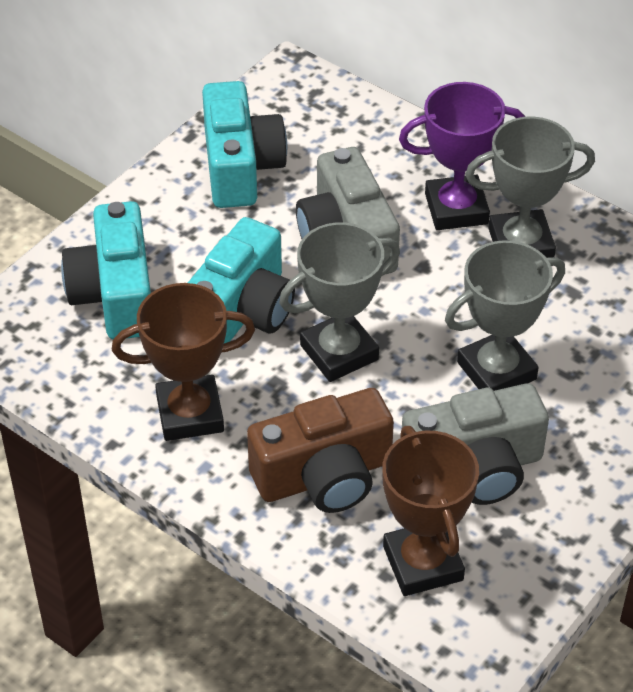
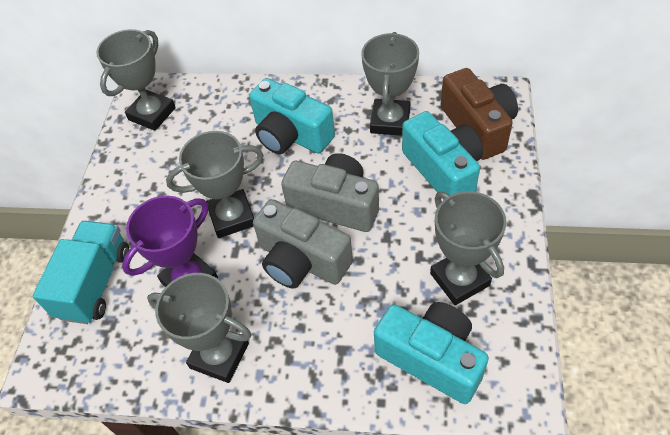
brown trophy: [112,283,255,441] [382,426,479,596] = 2 -> none = 0
grey trophy: [279,222,400,382] [445,240,565,391] [465,116,595,258] = 3 -> [96,29,176,131] [147,273,251,383] [166,131,264,238] [361,32,419,136] [430,191,507,305] = 5
turquoise truck: none = 0 -> [32,221,129,324] = 1

